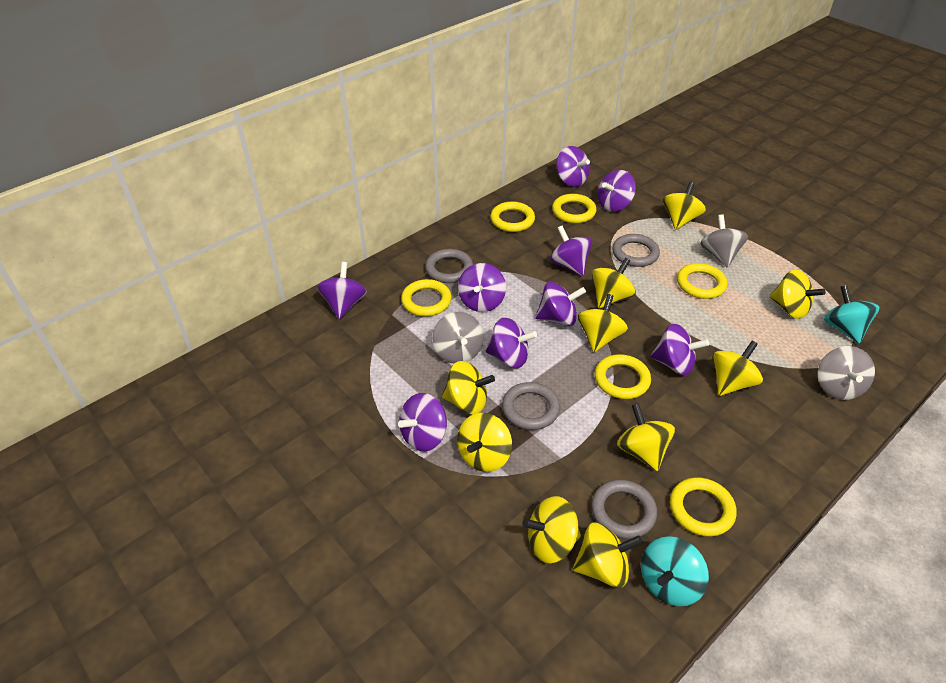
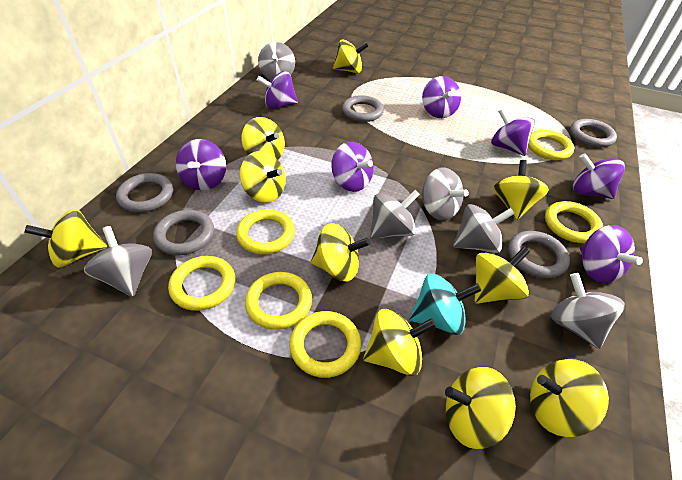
grey ring: [425,249,473,283] [502,382,560,430] [591,479,657,539] [612,234,660,267] = 4 -> [116,173,173,212] [153,210,214,255] [342,95,384,122] [508,231,570,278] [570,119,617,147] = 5
grey spinning top: [432,312,484,364] [700,214,748,268] [818,346,875,400] = 3 -> [84,226,152,297] [258,42,295,80] [370,190,420,239] [421,167,469,221] [453,204,515,253] [551,273,625,349] = 6
purple spinning top: [317,262,367,319] [398,393,447,452] [458,263,506,312] [486,318,537,368] [535,282,586,326] [550,225,592,276] [556,146,590,187] [597,170,636,212] [650,324,709,375] = 9 -> [176,139,226,190] [257,71,298,109] [331,142,374,192] [422,76,461,118] [491,108,535,156] [573,153,625,199] [580,225,643,283] = 7
turquoise spinning top: [641,536,709,606] [824,285,880,344] = 2 -> [410,273,481,335] = 1

